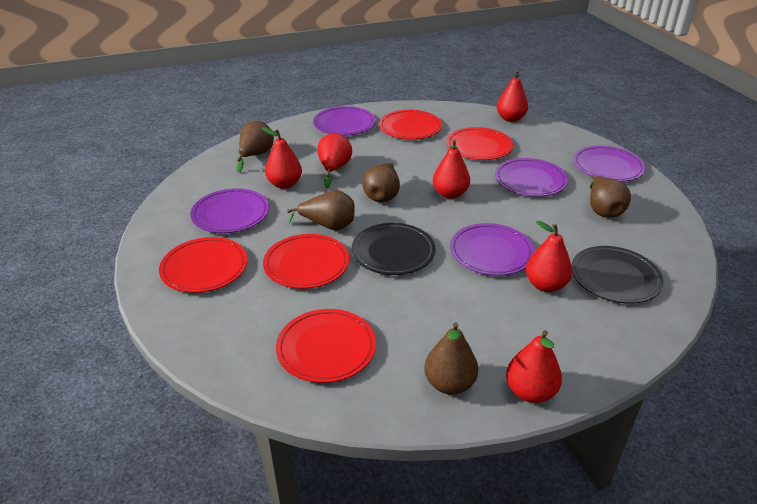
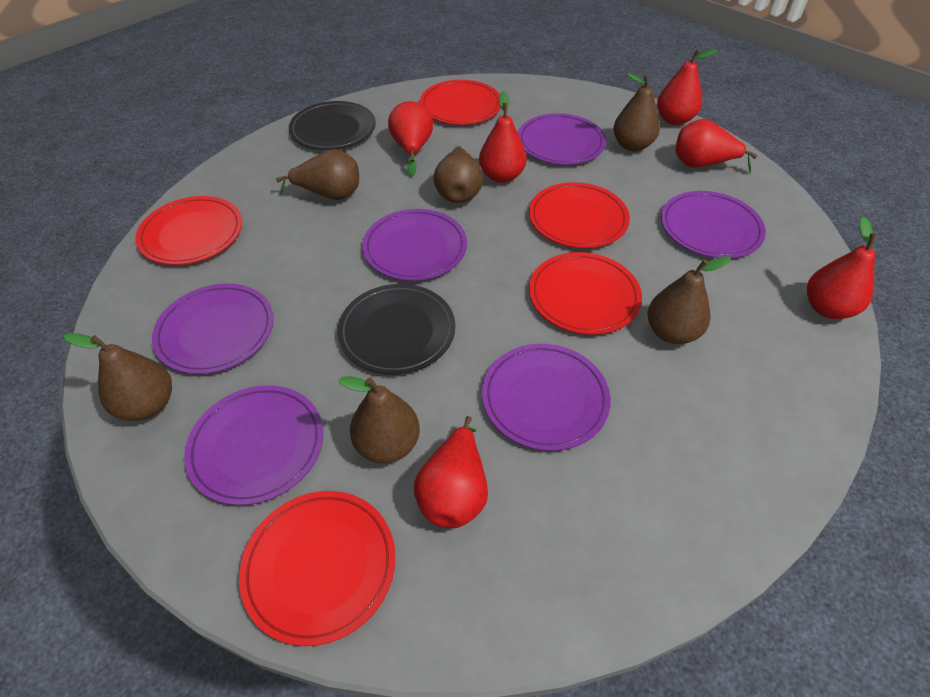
brown pear: [236,121,274,173] [287,190,355,230] [362,163,400,202] [424,322,478,395] [590,176,631,218] = 5 -> [64,333,172,421] [276,149,359,200] [338,376,420,463] [434,146,483,203] [613,73,660,151] [648,256,731,344] = 6
purple plate: [190,188,269,233] [313,106,376,136] [450,223,535,276] [495,158,568,197] [573,145,646,182] = 5 -> [152,283,274,374] [184,385,323,505] [362,209,467,281] [482,344,611,451] [518,113,606,165] [661,191,766,258] = 6

